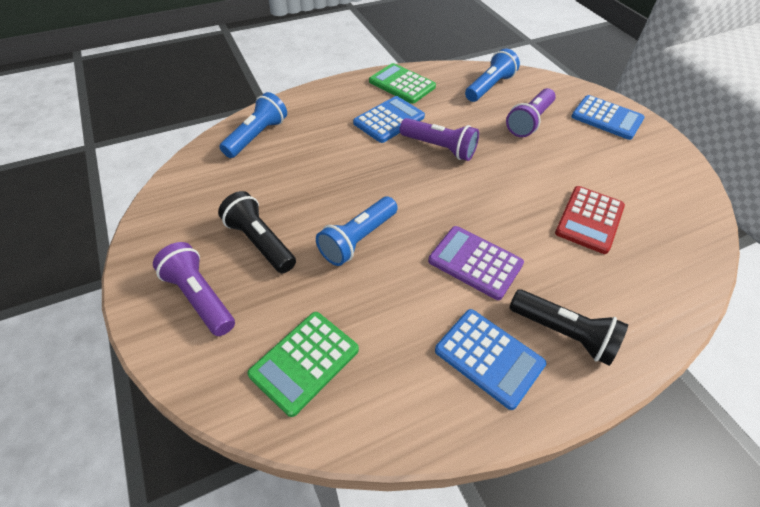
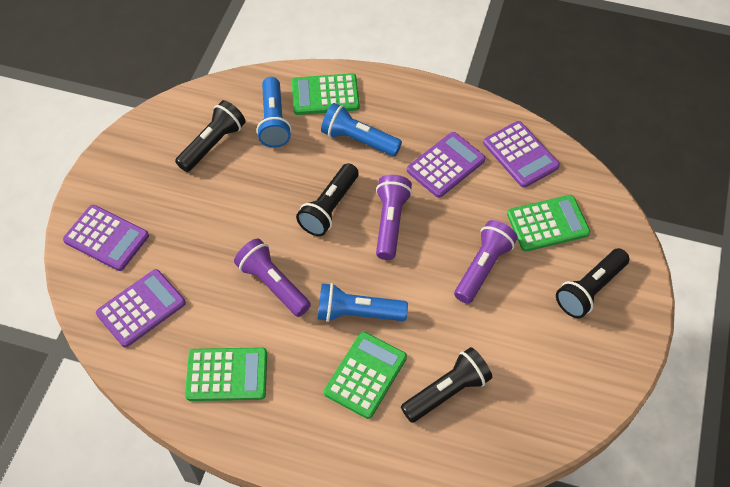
black flashlight: [218,191,296,273] [509,289,628,366] = 2 -> [175,100,246,172] [296,163,359,236] [401,347,492,423] [556,248,629,318] = 4
blue calculator: [353,96,425,143] [435,309,546,410] [571,95,645,140] = 3 -> none = 0
green calculator: [247,312,359,417] [369,63,436,104] = 2 -> [185,347,267,401] [292,73,360,115] [324,332,407,419] [507,195,590,252] = 4
purple calculator: [428,226,524,300] = 1 -> [63,205,149,271] [96,269,186,347] [407,132,486,198] [483,121,560,188] = 4
red calculator: [555,186,625,254] = 1 -> none = 0

